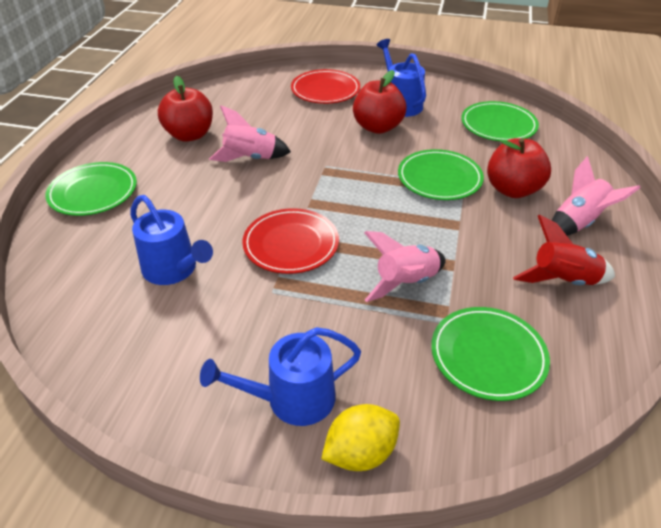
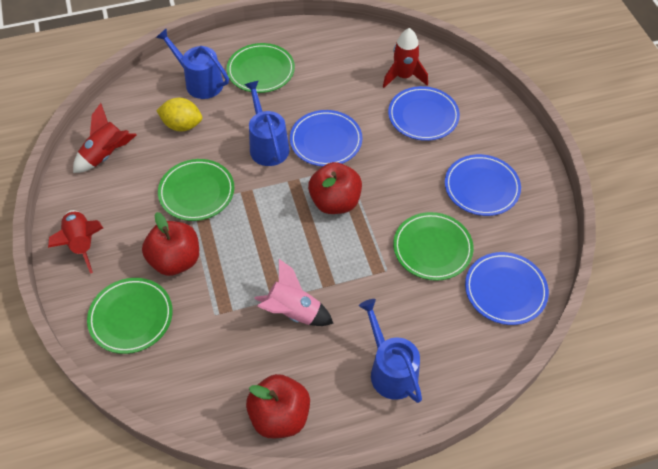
blue plate: none = 0 -> [290,110,363,167] [388,86,460,141] [445,154,521,216] [465,252,549,325] = 4
pink rocket: [209,105,291,162] [364,231,446,302] [552,156,641,236] = 3 -> [254,259,334,326] = 1
red plate: [242,208,339,274] [291,69,360,104] = 2 -> none = 0
red rocket: [513,215,615,285] = 1 -> [48,210,103,274] [73,103,136,173] [383,28,428,88] = 3

